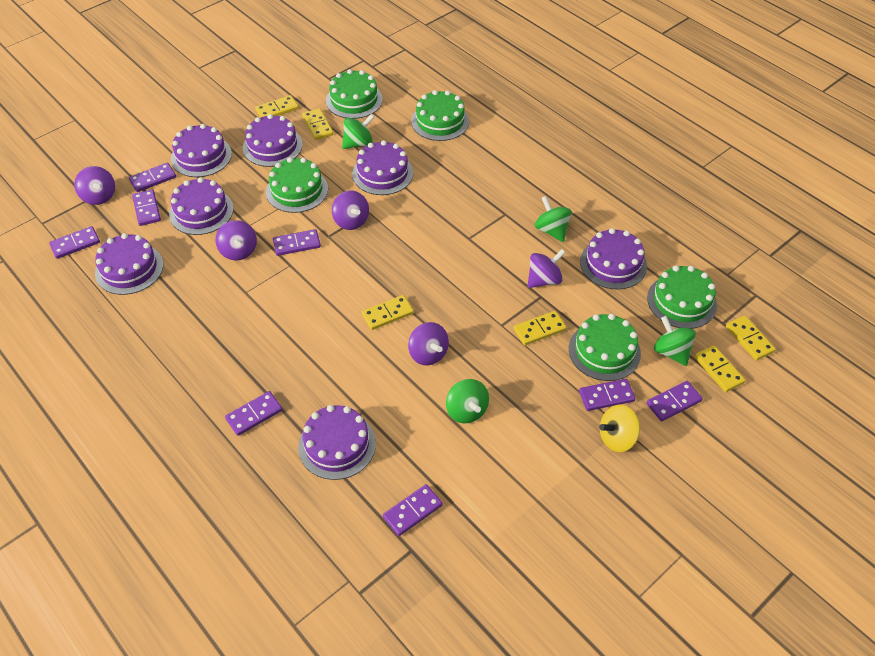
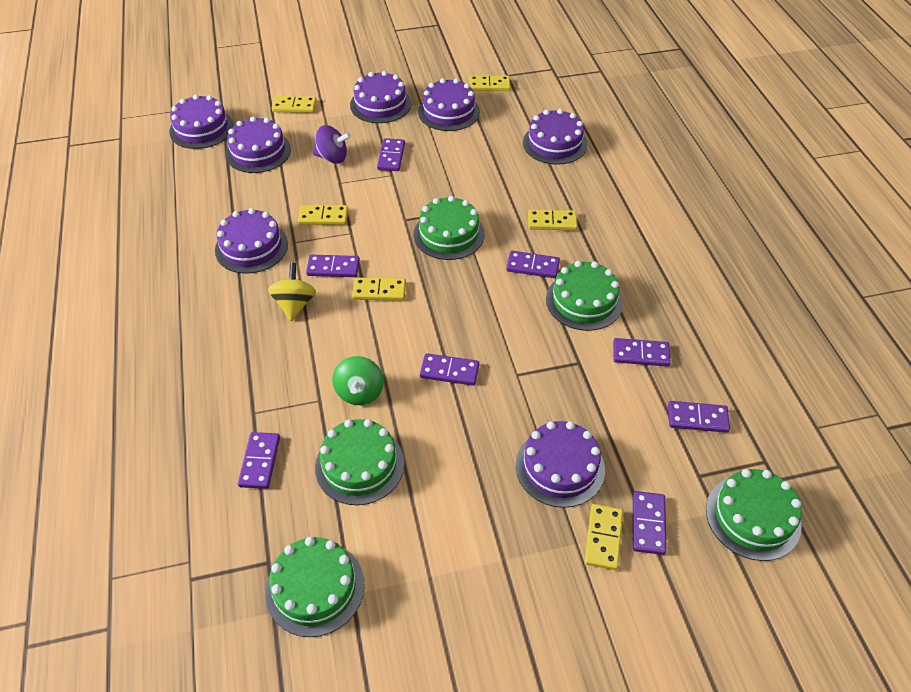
green spinning top: [342,114,374,149] [446,379,489,423] [535,196,572,242] [654,316,696,366] = 4 -> [332,356,384,405] = 1
purple spinning top: [74,166,115,205] [215,220,257,260] [332,191,369,230] [408,322,449,366] [528,249,566,288] = 5 -> [313,125,351,164] = 1

